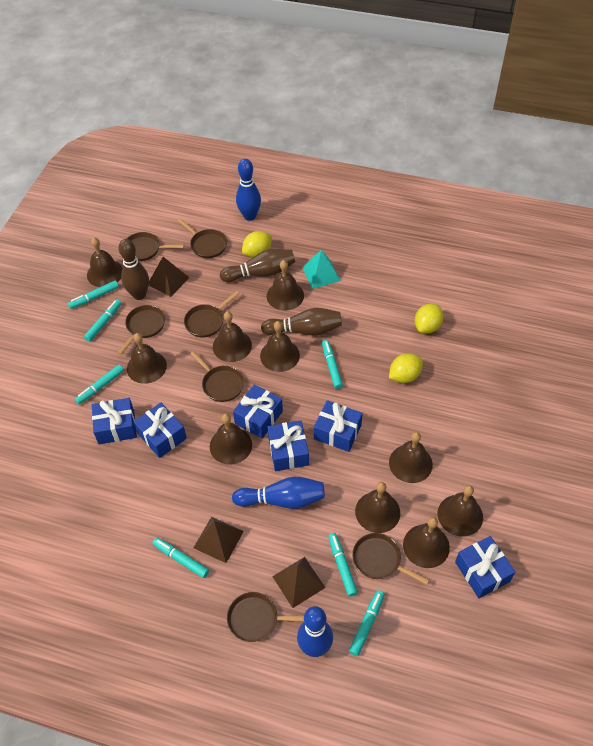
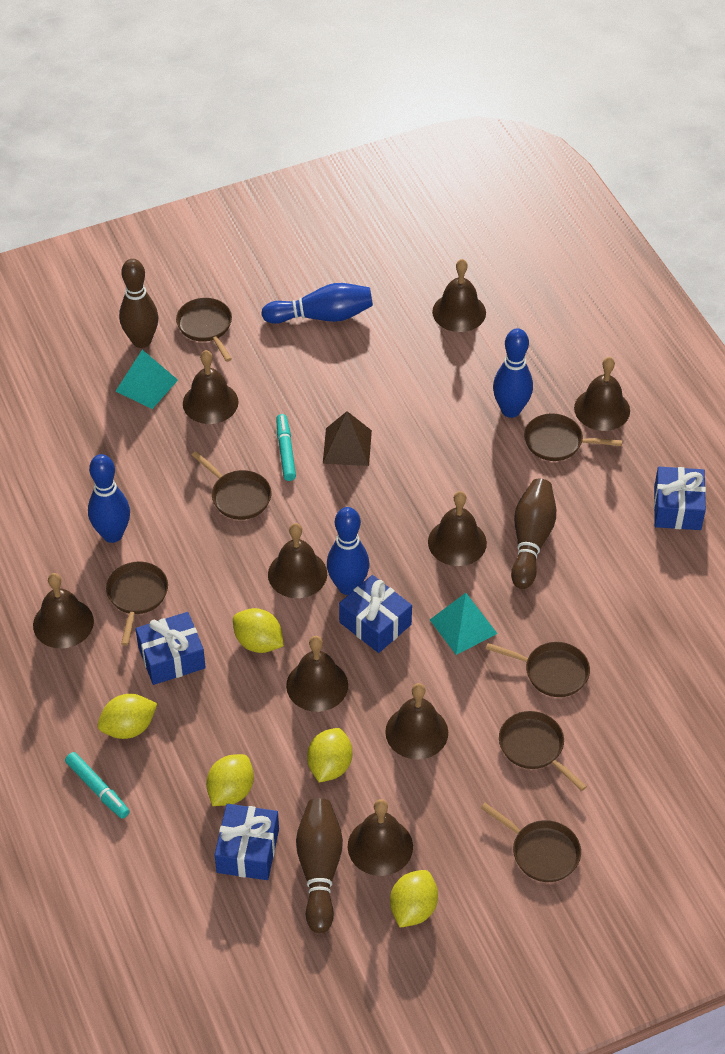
blue bowling pin: [232,477,325,509] [236,159,261,221] [297,606,333,657] = 3 -> [88,454,130,543] [261,283,373,324] [327,507,369,595] [493,328,533,418] = 4
blue gift: [92,398,137,444] [133,403,187,458] [233,384,283,439] [268,420,309,471] [314,400,363,452] [455,536,515,598] = 6 -> [135,612,206,685] [215,804,279,880] [339,575,412,653] [654,467,706,530] = 4
brown bell: [87,238,123,287] [127,333,167,384] [210,413,252,465] [213,311,252,362] [260,321,300,372] [267,260,304,311] [355,482,400,533] [389,432,433,483] [403,517,450,568] [438,485,483,537] = 10 -> [33,573,94,649] [183,350,239,424] [268,523,327,598] [286,636,348,712] [348,799,413,876] [385,683,448,760] [428,491,487,566] [432,259,486,332] [574,357,630,431] = 9
brown pyramid: [149,257,190,297] [193,517,244,563] [272,557,325,608] = 3 -> [323,411,372,466] = 1
turquoise marker: [68,281,119,309] [75,364,124,404] [84,299,122,342] [152,537,209,578] [322,340,343,389] [328,533,358,597] [349,590,384,656] = 7 -> [65,752,130,819] [276,414,296,481] = 2
turquoise pyramid: [302,249,341,289] = 1 -> [115,350,178,409] [430,593,498,655] = 2
yellow lemon: [242,231,272,258] [389,353,423,383] [415,304,444,333] = 3 -> [98,694,157,739] [206,754,254,806] [233,608,284,653] [307,728,352,783] [390,870,438,928] = 5

